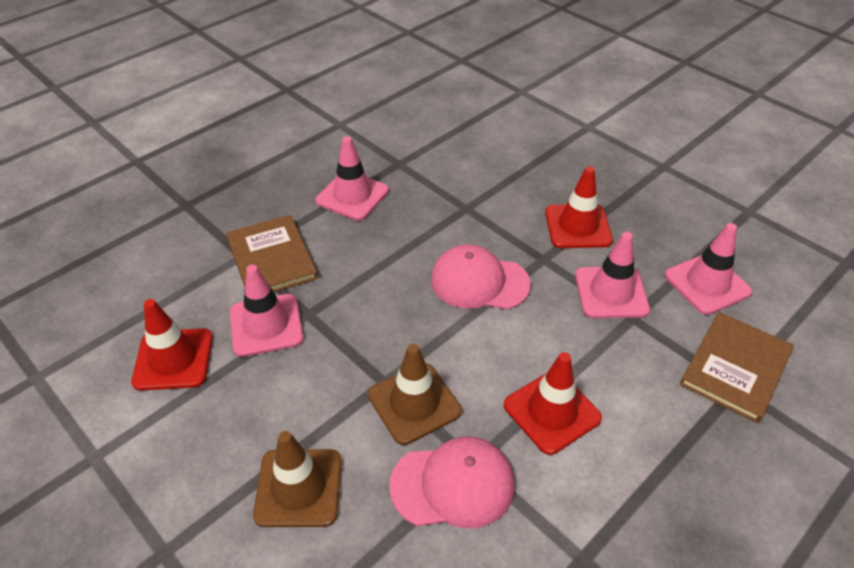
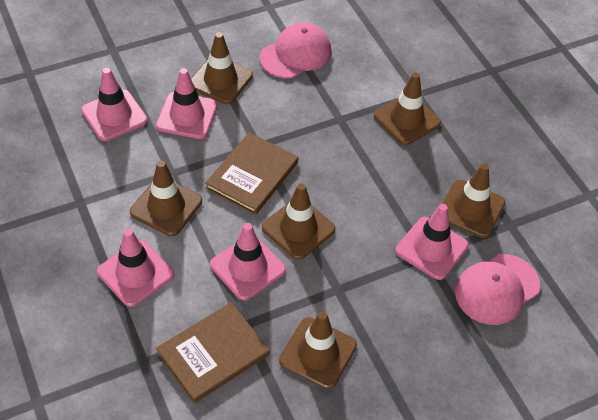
brown traffic cone: [253,431,342,527] [368,344,462,445] = 2 -> [130,161,202,236] [191,32,253,104] [262,183,336,260] [279,311,357,389] [374,72,441,145] [442,164,505,238] = 6
pink traffic cone: [230,264,304,357] [316,136,389,221] [575,232,650,318] [665,223,752,315] = 4 -> [81,68,148,141] [97,229,174,307] [156,68,218,139] [210,223,286,300] [395,204,469,280] = 5
red traffic cone: [131,299,213,391] [504,352,602,455] [545,166,613,248] = 3 -> none = 0

